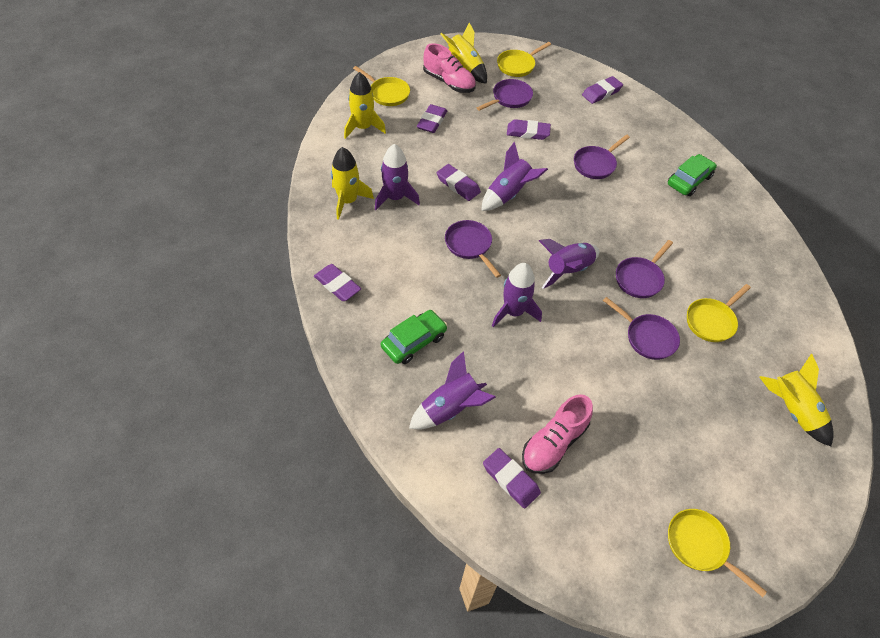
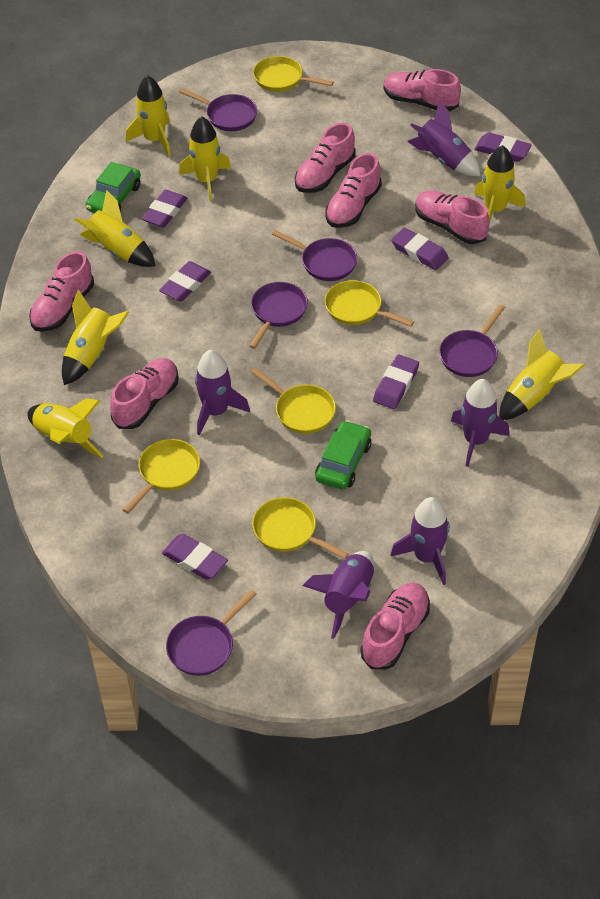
pink shoe: [423,43,476,93] [522,394,593,474] = 2 -> [29,251,94,332] [110,358,179,429] [295,123,355,193] [325,153,382,228] [360,583,430,669] [383,69,461,111] [416,190,489,244] = 7
yellow pan: [353,66,410,106] [497,42,551,77] [668,509,767,597] [687,284,751,342] = 4 -> [123,439,200,514] [251,368,336,434] [252,497,349,559] [253,56,334,92] [325,280,414,326] = 5
yellow rocket: [331,147,374,220] [344,72,386,139] [440,23,487,84] [760,354,834,446] = 4 -> [27,398,103,458] [62,289,129,385] [74,190,155,267] [126,75,171,156] [179,116,231,201] [474,145,525,223] [499,329,585,420] = 7

